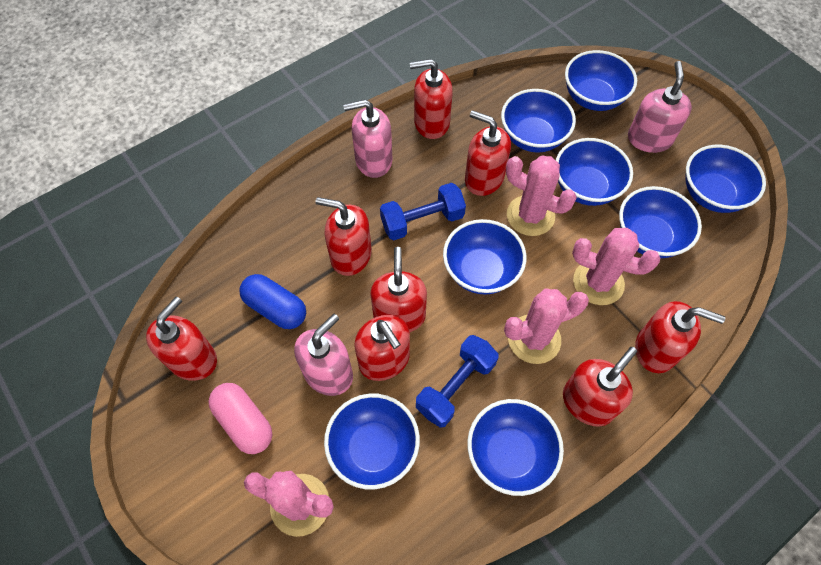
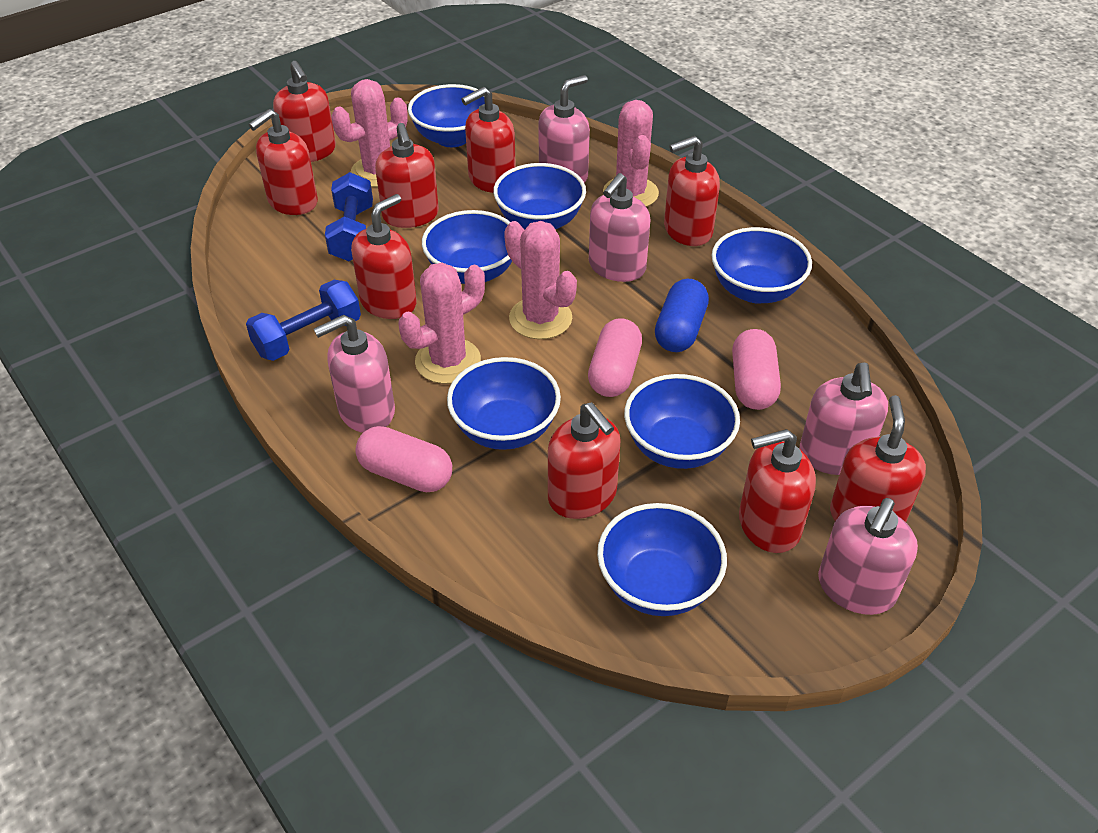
blue bowl: [324,394,420,489] [443,219,526,295] [467,399,564,496] [501,89,576,153] [556,138,633,206] [565,50,637,111] [619,186,702,258] [686,145,766,213] = 8 -> [408,84,485,147] [422,210,512,284] [447,357,561,450] [493,163,586,230] [597,503,727,616] [624,374,740,469] [711,227,812,303] = 7
pink capsule: [208,383,273,454] = 1 -> [355,426,452,492] [588,318,642,397] [732,329,781,410] = 3
pink soap dispenser: [294,314,353,396] [343,99,393,178] [628,61,692,153] = 3 -> [314,315,395,433] [538,75,590,183] [589,173,650,282] [800,362,888,475] [818,498,918,615] = 5
red soap dispenser: [146,297,217,381] [316,197,372,276] [354,315,410,381] [370,247,427,332] [410,59,453,139] [465,110,511,196] [563,347,637,426] [635,301,725,373] = 8 -> [248,109,318,215] [273,61,336,162] [351,194,417,319] [375,123,439,228] [462,87,516,193] [548,402,620,519] [664,136,720,246] [739,429,816,553] [830,395,926,522] = 9

